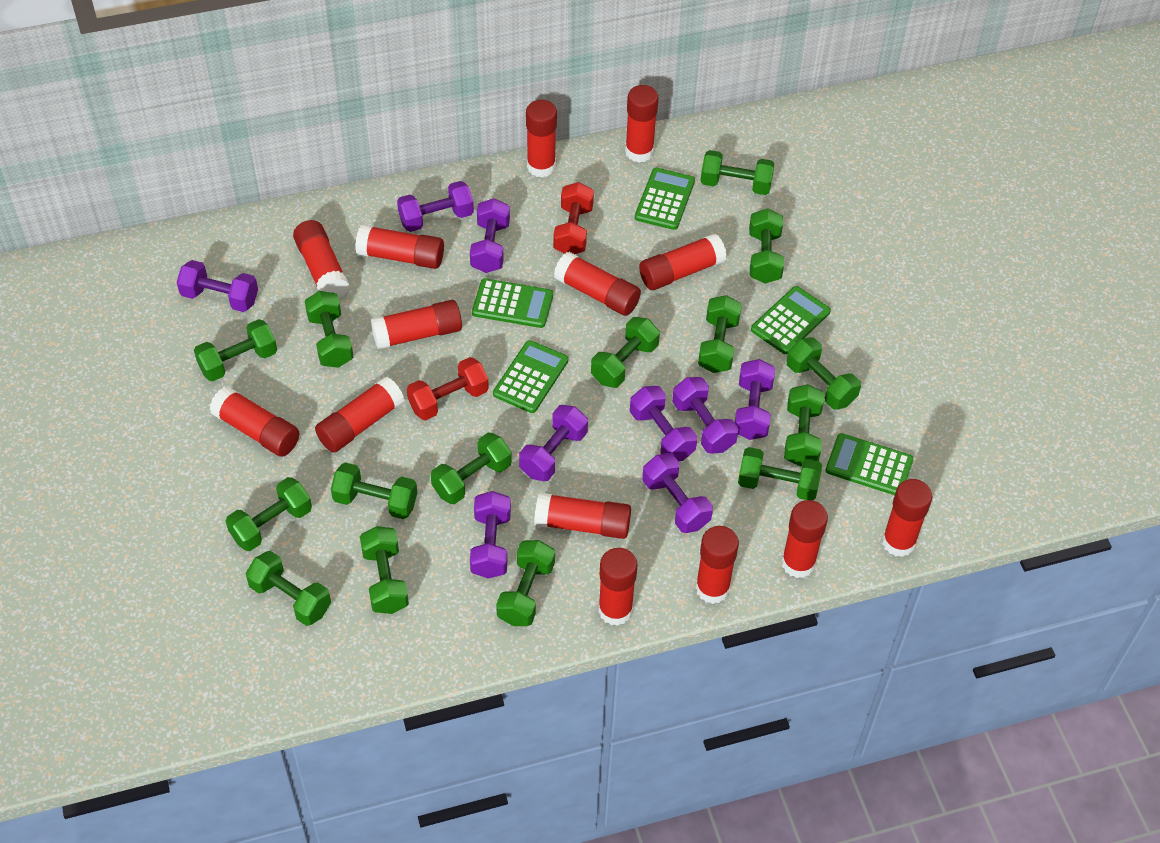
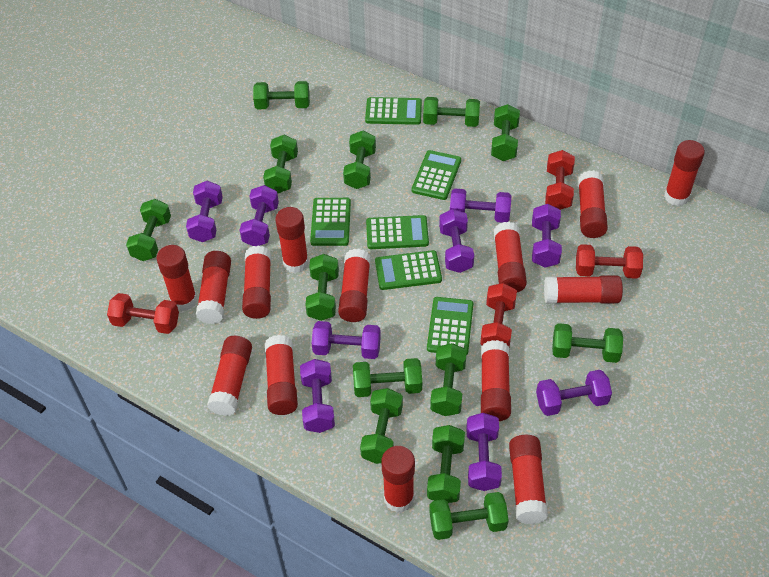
green calculator: [472,278,553,328] [493,340,568,413] [635,168,695,230] [751,286,831,354] [825,433,914,495] = 5 -> [310,198,351,246] [365,97,422,125] [366,215,429,249] [375,250,442,290] [412,150,461,200] [427,297,473,355] = 6
green dumbbell: [194,319,277,381] [226,477,312,551] [245,551,331,626] [305,291,353,368] [331,462,417,519] [360,526,409,614] [431,432,512,504] [496,540,555,626] [591,317,660,388] [698,295,742,373] [700,150,775,195] [738,447,822,500] [749,208,784,284] [784,384,824,466] [787,337,861,410] = 15 -> [126,199,171,261] [253,81,310,109] [263,135,298,193] [305,254,339,321] [343,131,376,189] [353,358,422,397] [360,388,403,464] [423,97,480,127] [427,425,465,503] [429,492,509,540] [430,343,467,416] [491,104,520,161] [552,323,623,363] = 13
red dumbbell: [407,357,489,420] [553,182,594,254] = 2 -> [107,293,179,334] [480,283,517,348] [545,150,575,210] [576,244,643,279] = 4

